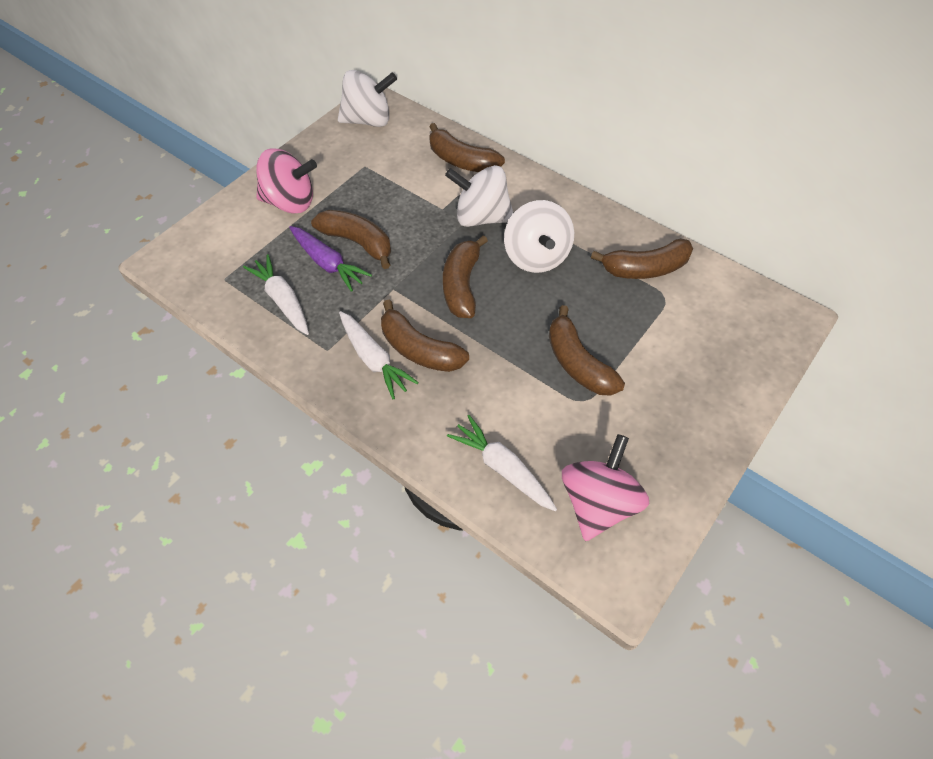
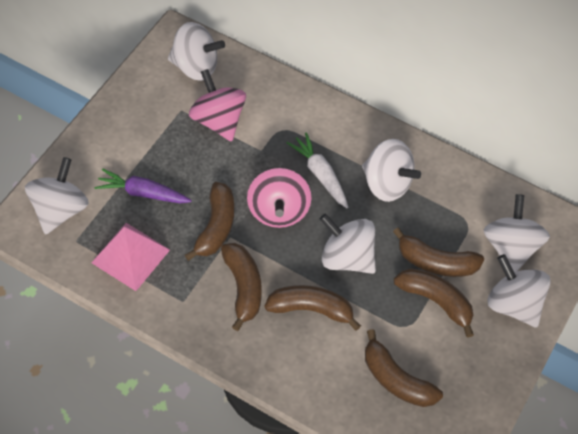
pink pyramid: none = 0 -> [91,223,170,291] = 1
white carrot: [243,254,309,335] [339,311,419,399] [447,415,557,511] = 3 -> [287,132,348,208] = 1
white spinning top: [338,70,397,127] [445,165,513,227] [504,200,574,273] = 3 -> [25,157,89,235] [168,22,225,81] [320,214,376,274] [362,139,421,202] [484,194,550,272] [488,254,551,327] = 6

